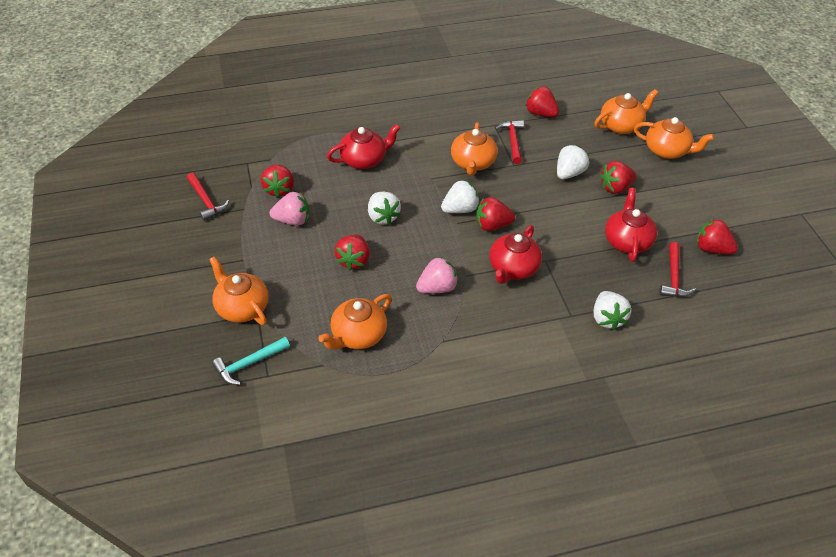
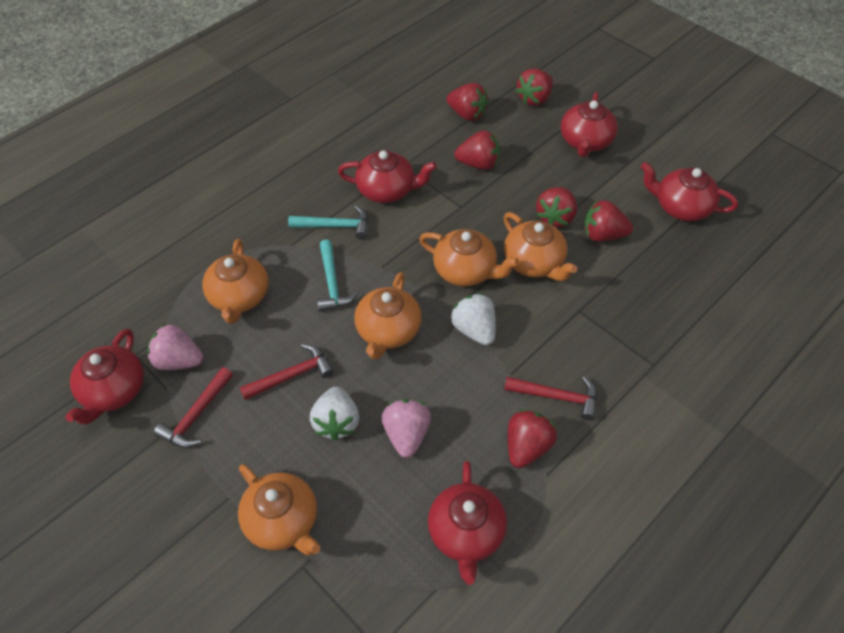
red teapot: [327,124,400,169] [489,225,542,284] [605,188,657,262] = 3 -> [65,329,144,425] [338,150,437,203] [428,461,507,585] [561,92,618,157] [641,162,738,221] = 5
turquoise hammer: [212,337,290,385] = 1 -> [288,206,368,239] [317,240,359,312] = 2
white strawberry: [368,192,401,225] [441,180,480,213] [557,145,589,179] [593,291,631,330] = 4 -> [310,386,359,441] [451,293,496,345] = 2

